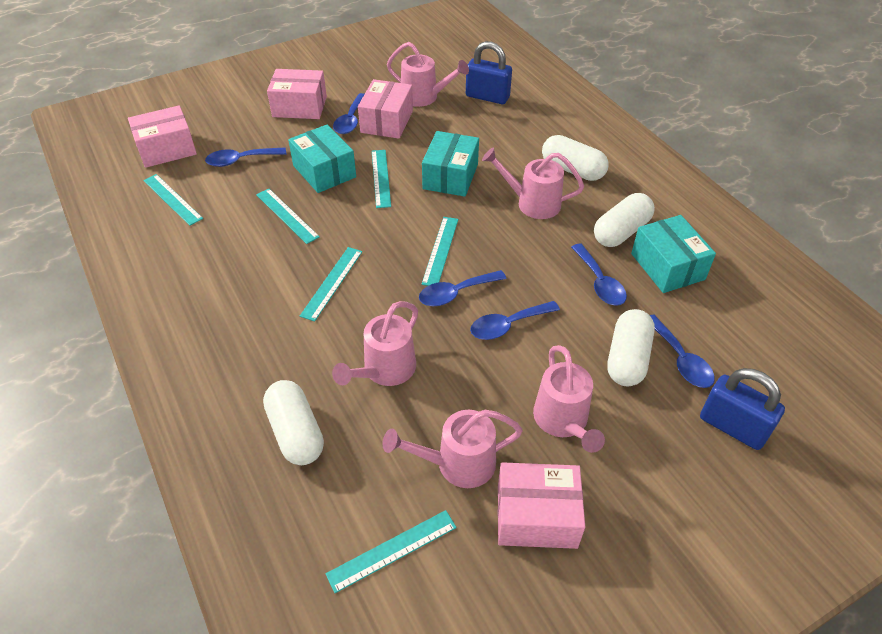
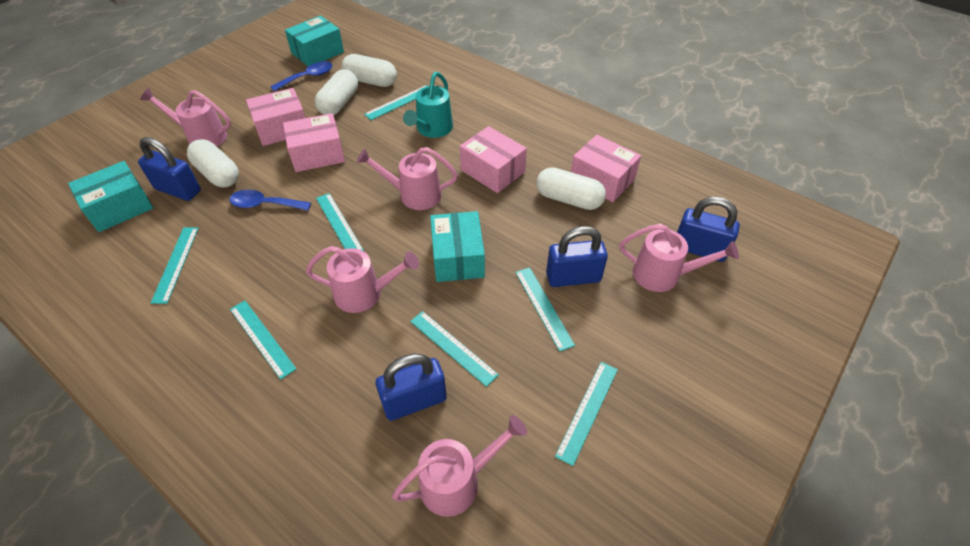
blue padlock: [466,41,512,104] [700,368,785,450] = 2 -> [138,137,201,201] [376,354,447,421] [546,226,608,287] [677,196,740,262] = 4
blue spoon: [205,147,286,167] [333,93,364,134] [419,270,507,306] [470,301,560,340] [571,244,627,306] [650,314,715,388] = 6 -> [229,189,311,211] [270,61,333,92] = 2
turquoise ruler: [143,174,203,226] [256,189,320,244] [300,247,362,322] [326,510,457,593] [372,150,391,208] [421,217,458,286] = 6 -> [151,228,199,304] [230,301,296,380] [316,193,364,251] [364,85,427,120] [410,311,499,387] [515,267,575,352] [555,362,618,466] = 7
turquoise watering can: none = 0 -> [403,72,453,138] = 1

